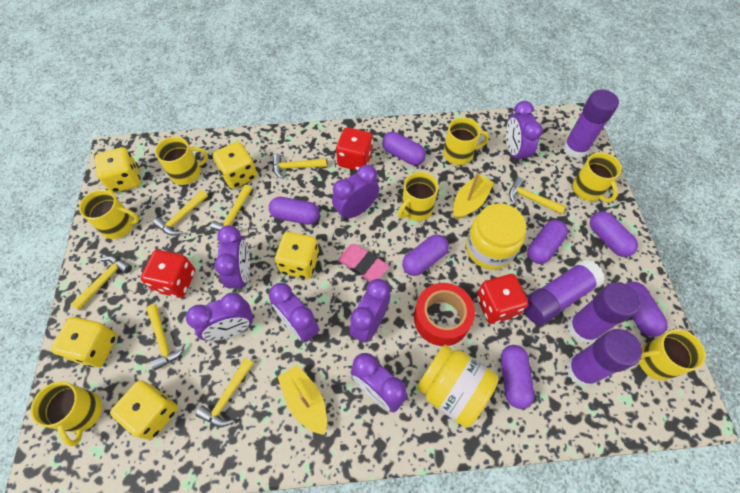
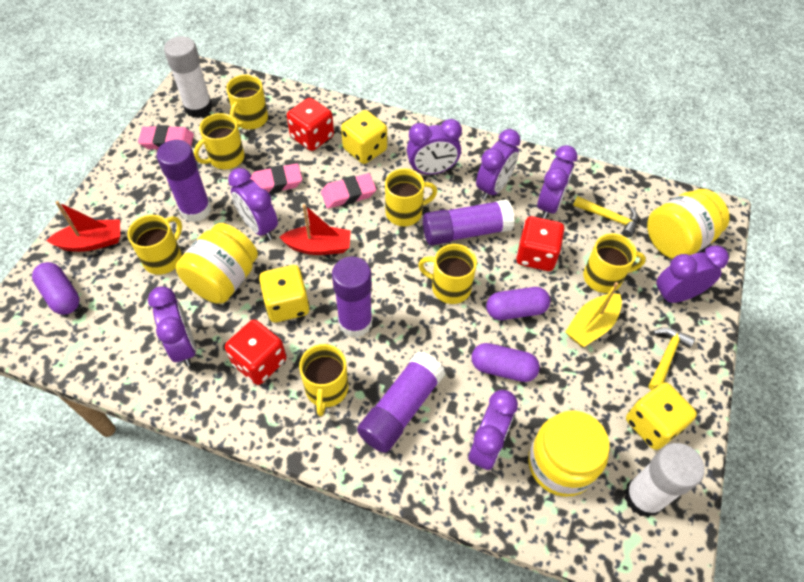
pink eraser: [338,244,389,282] = 1 -> [138,125,194,149] [250,163,302,194] [321,173,376,208] = 3
purple capsule: [269,197,320,225] [382,132,426,165] [402,234,449,276] [501,345,534,409] [528,220,568,264] [590,211,638,257] [626,282,668,337] = 7 -> [32,262,80,315] [471,343,540,382] [486,287,550,320] = 3
red boat: none = 0 -> [46,201,120,252] [279,204,351,255] = 2
red tape: [414,283,475,346] = 1 -> none = 0
white glue stick: none = 0 -> [164,36,213,118] [624,443,704,517] = 2
yellow boat: [278,365,327,435] [453,173,494,219] = 2 -> [565,282,622,347] = 1
yellow dice: [51,317,117,367] [94,147,141,193] [110,380,178,440] [213,141,257,189] [275,232,319,279] = 5 -> [259,265,310,322] [341,110,387,164] [626,382,697,450] = 3
yellow hammer: [71,256,132,310] [146,304,185,371] [153,190,208,235] [196,358,254,427] [210,185,252,231] [273,154,327,179] [509,177,566,215] = 7 -> [573,196,638,237] [648,327,695,390] = 2
yellow jar: [417,345,498,427] [466,203,526,270] = 2 -> [176,223,258,304] [528,410,609,497] [647,189,730,259] = 3

